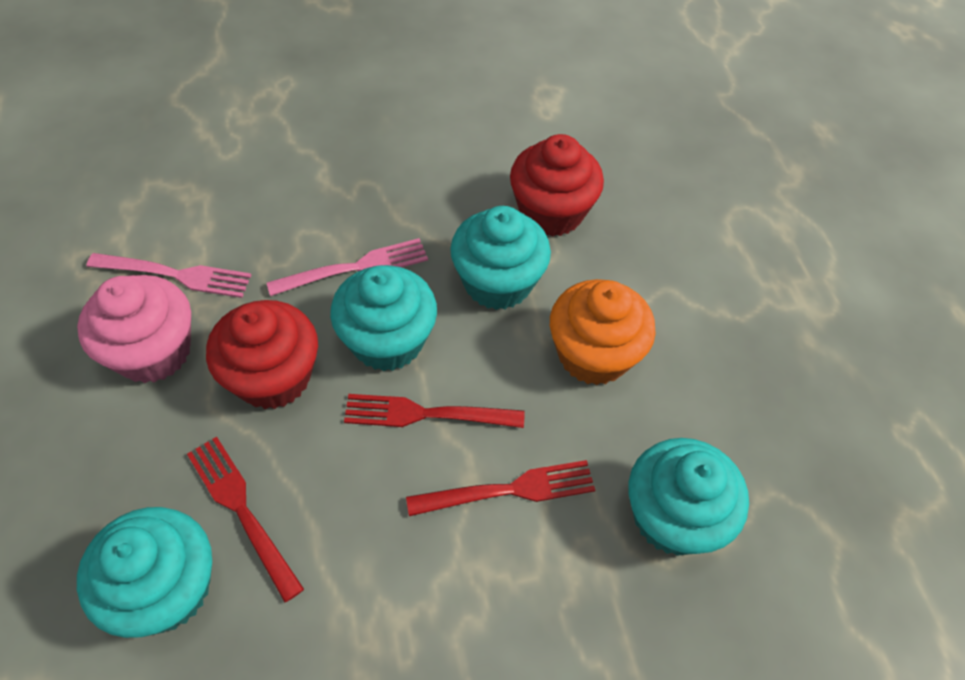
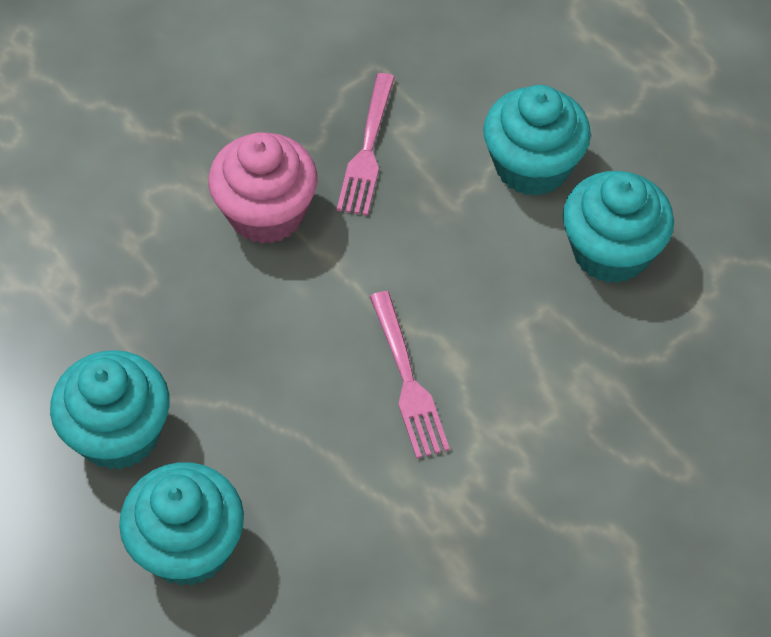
orange cupcake: [550,279,656,385] = 1 -> none = 0
red cupcake: [206,300,318,409] [510,134,604,237] = 2 -> none = 0
red fork: [187,437,304,602] [344,394,524,428] [406,460,595,516] = 3 -> none = 0

